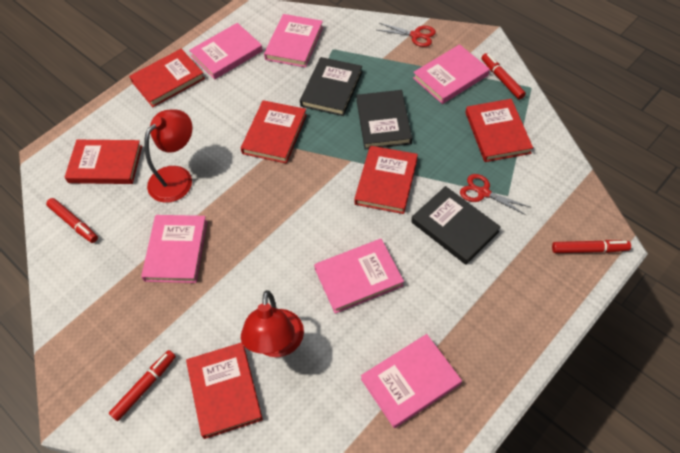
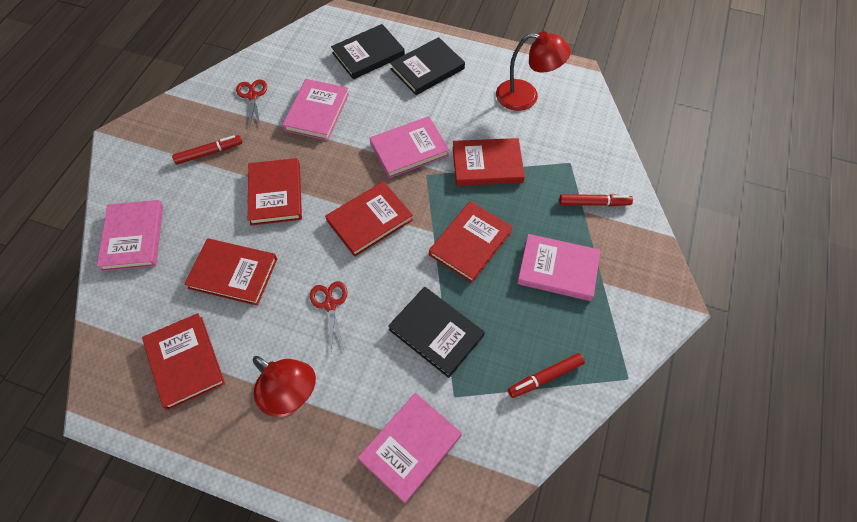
pink book: [141,215,207,283] [189,23,263,80] [264,14,323,67] [314,239,404,314] [361,334,462,428] [413,44,490,104] = 6 -> [97,200,163,271] [282,79,349,141] [358,393,462,503] [370,116,450,178] [517,234,601,301] = 5
red marker: [46,198,98,243] [109,350,176,421] [481,53,526,100] [552,240,631,253] = 4 -> [172,135,242,165] [508,353,585,398] [559,194,633,206] = 3

